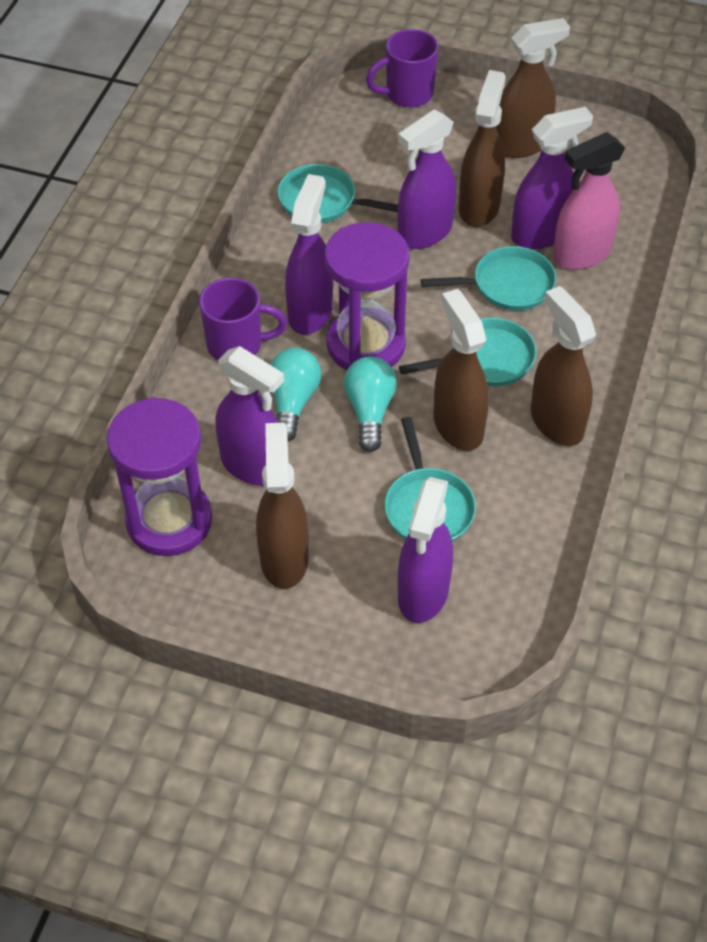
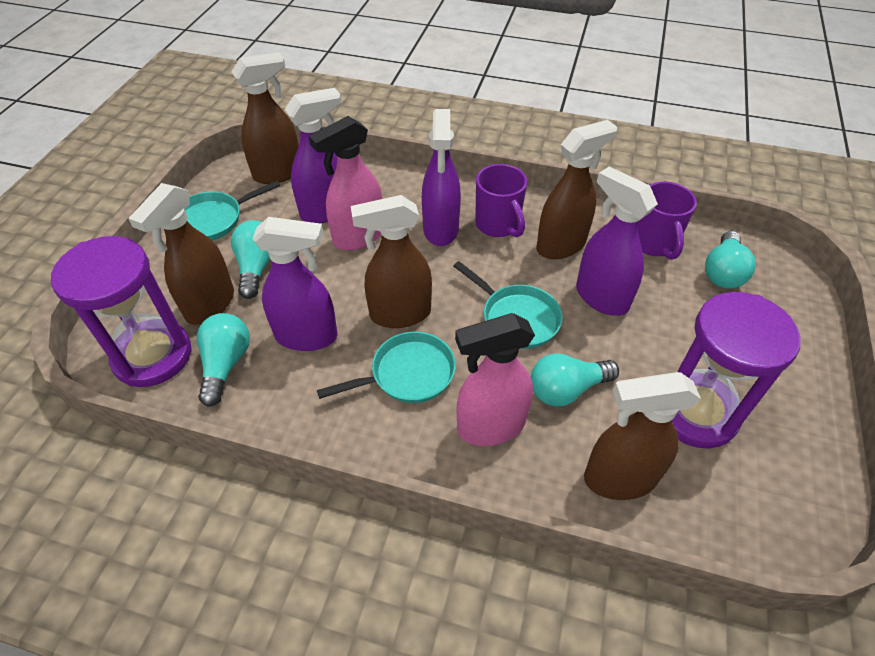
pink spray bottle: [553,132,625,270] = 1 -> [309,116,382,251] [455,313,535,446] = 2
purple spray bottle: [215,346,284,486] [285,174,333,335] [398,109,456,249] [398,477,453,623] [511,107,593,249] = 5 -> [253,217,337,351] [285,88,342,223] [422,109,461,246] [576,167,658,316] = 4
turquoise light bulb: [270,348,321,442] [344,357,397,452] = 2 -> [197,313,250,407] [231,220,270,299] [531,353,619,407] [705,231,756,288] = 4
turquoise pan: [278,164,398,223] [384,417,476,542] [399,318,537,386] [421,246,556,311] = 4 -> [185,181,280,241] [317,332,456,403] [454,261,563,349] = 3

